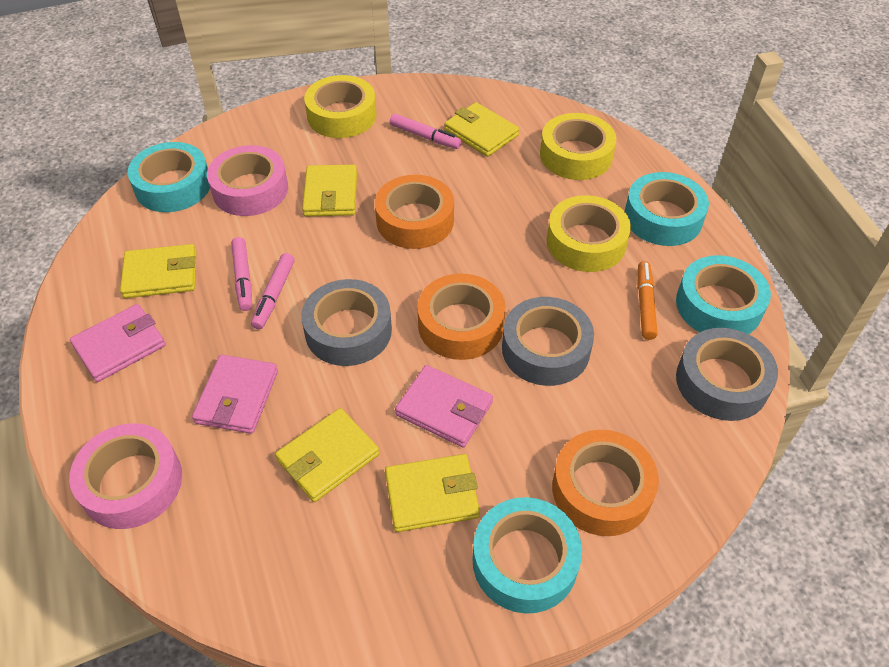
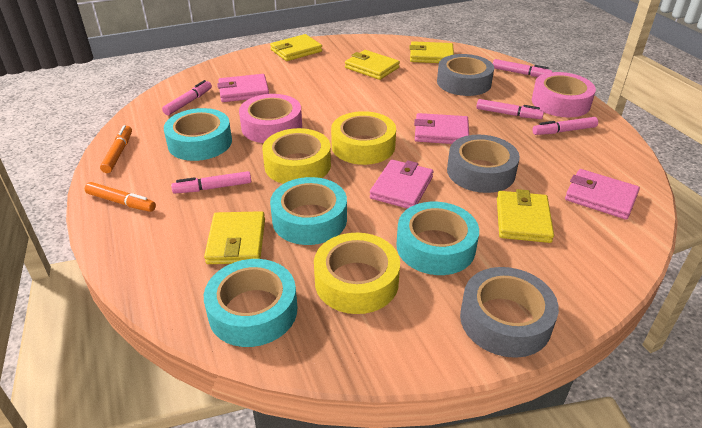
orange marker: [637,261,658,340] = 1 -> [85,182,156,212] [100,125,132,173] = 2
orange tape: [375,175,454,249] [417,274,506,360] [552,430,659,536] = 3 -> none = 0
pink marker: [231,237,252,311] [251,253,294,330] [390,114,462,149] = 3 -> [162,80,212,115] [171,171,251,194] [476,99,544,119] [493,59,552,77] [532,117,598,135] = 5
pink wallet: [70,304,166,382] [192,355,278,434] [395,365,493,447] = 3 -> [217,74,269,102] [370,160,433,209] [414,113,469,144] [565,169,640,220] = 4

